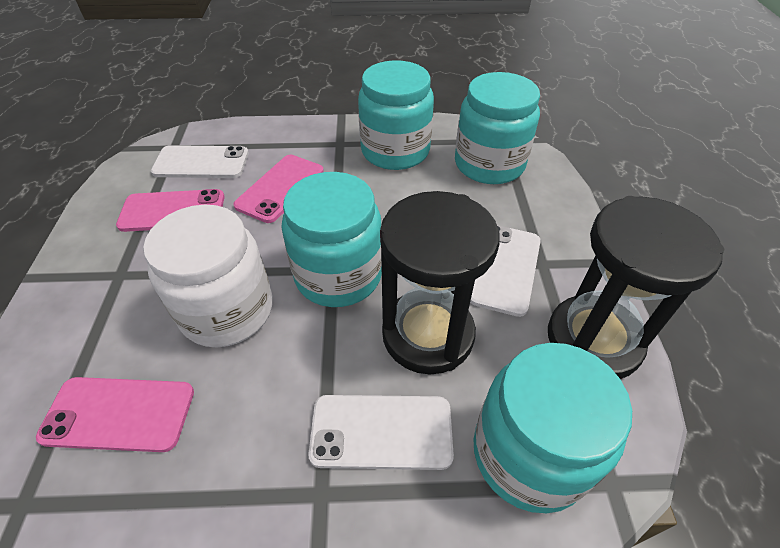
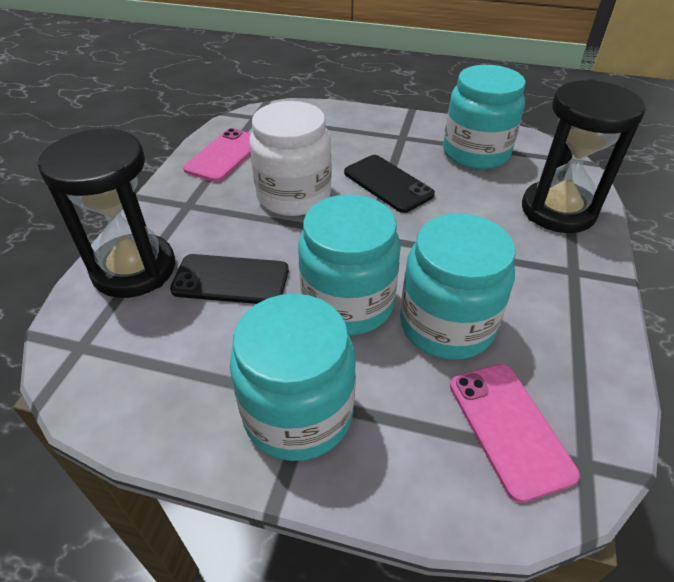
black phone: none = 0 -> [170,254,289,304] [344,155,435,213] = 2
pink phone: [36,377,194,452] [116,189,225,232] [233,155,324,223] = 3 -> [183,128,251,182] [450,364,580,503] = 2
white phone: [151,145,249,178] [308,395,454,470] [470,225,541,317] = 3 -> none = 0

